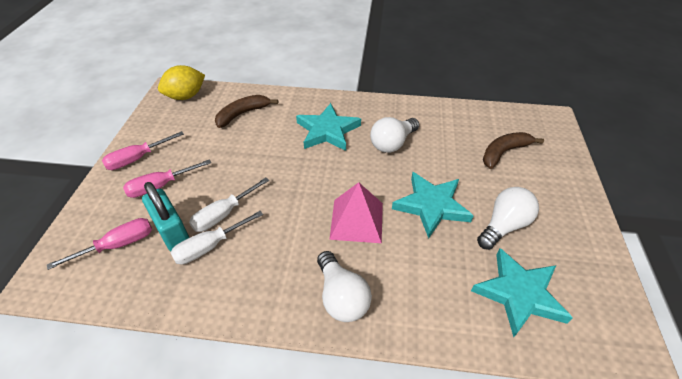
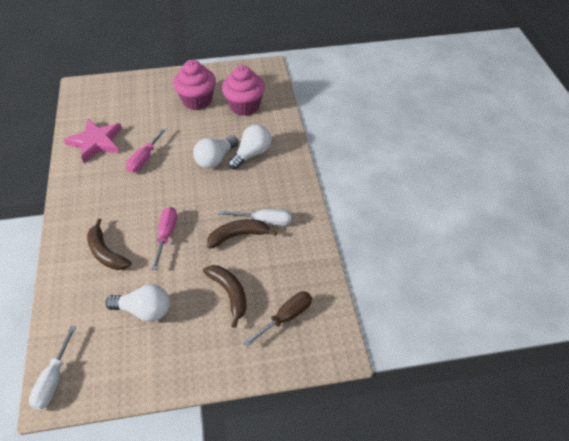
brown banana: [215,95,278,128] [483,132,544,169] = 2 -> [87,219,132,270] [203,265,247,328] [207,219,277,249] = 3
brown screwdriver: none = 0 -> [244,291,312,347] = 1
pink cupcake: none = 0 -> [173,60,216,110] [222,65,265,116] = 2
pink pyramid: [329,182,383,243] = 1 -> none = 0
pink screwdriver: [47,218,152,270] [102,131,184,170] [123,159,211,198] = 3 -> [126,127,167,173] [152,207,177,270] = 2
pink star: none = 0 -> [64,119,122,163] = 1
turquoise padlock: [142,182,189,251] = 1 -> none = 0
turquoise star: [296,103,361,151] [392,172,474,239] [471,248,573,337] = 3 -> none = 0
yellow lemon: [158,65,205,100] = 1 -> none = 0

